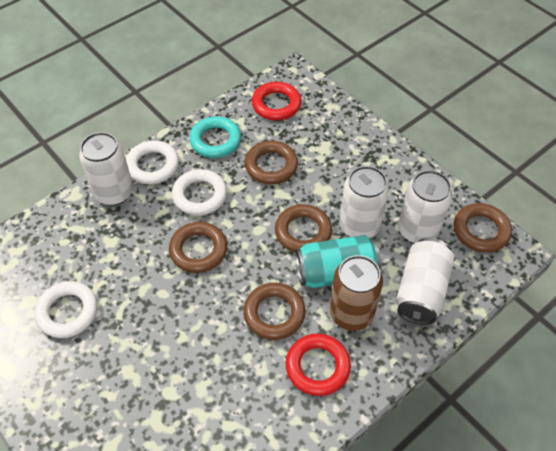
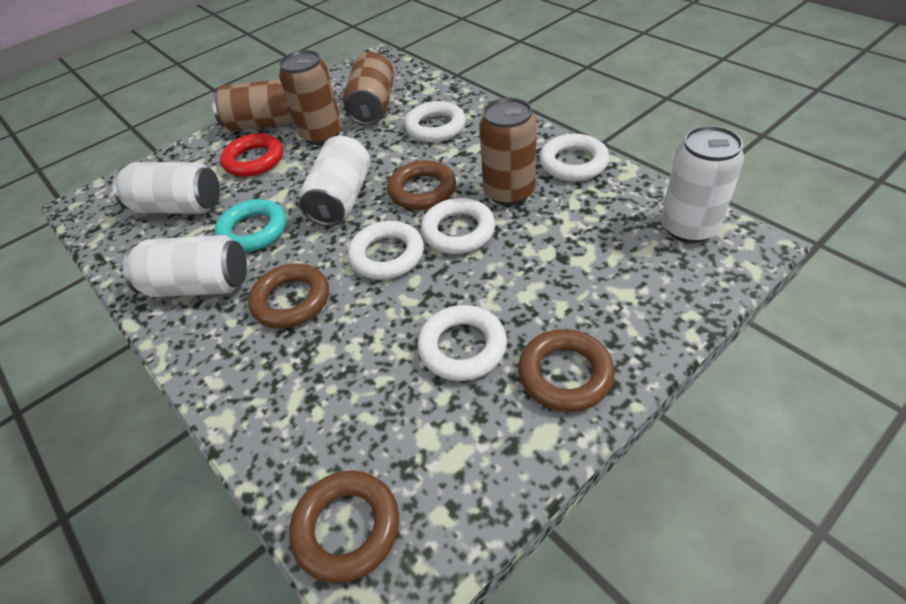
brown can: [329,255,383,331] = 1 -> [212,79,294,131] [279,50,342,145] [343,52,394,125] [479,98,537,206] = 4
brown ring: [169,222,227,273] [243,283,306,340] [245,141,298,184] [275,204,332,252] [454,203,512,253] = 5 -> [248,263,329,328] [289,470,399,583] [387,160,456,210] [518,329,615,412] = 4
red ring: [252,82,301,121] [286,334,351,396] = 2 -> [220,133,283,177] = 1
turquoise can: [295,235,381,288] = 1 -> none = 0
white ring: [34,281,97,338] [126,141,179,184] [172,169,227,216] = 3 -> [348,221,424,280] [404,101,466,142] [417,305,507,381] [421,198,495,254] [539,134,609,181] = 5

